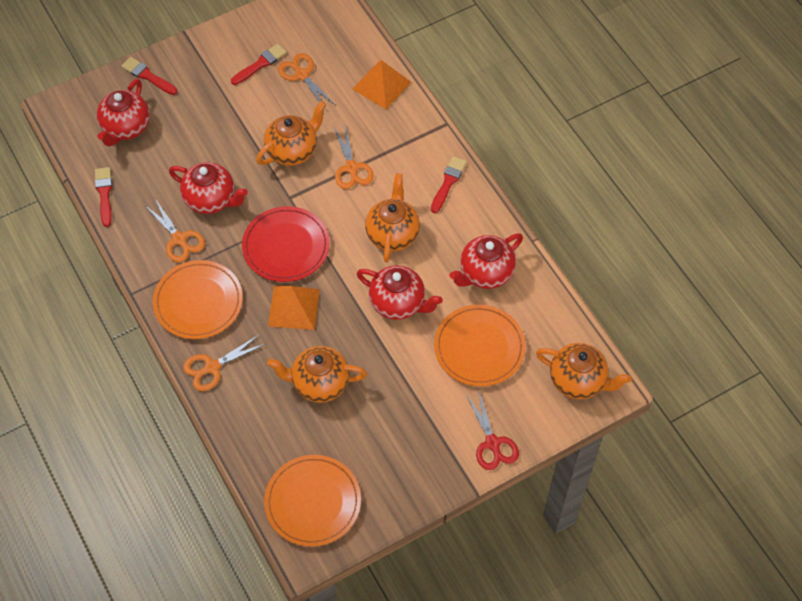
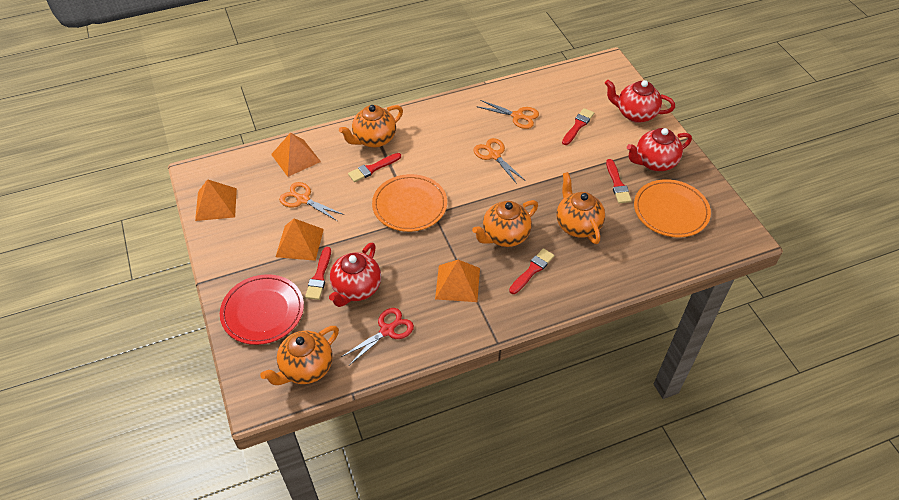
orange plate: [153,260,243,339] [264,455,361,547] [434,305,526,386] = 3 -> [372,174,447,232] [634,179,711,237] = 2
orange pyramid: [268,286,320,330] [353,60,411,109] = 2 -> [195,179,237,221] [271,133,321,177] [276,218,324,261] [435,260,480,302] = 4
orange scissors: [146,199,205,262] [183,334,265,391] [278,53,335,110] [334,124,374,189] = 4 -> [279,182,344,221] [473,138,526,184] [476,100,539,129] = 3
red brush: [95,167,112,227] [122,57,177,95] [231,44,287,85] [431,156,467,213] = 4 -> [305,247,331,300] [348,153,401,182] [509,248,555,294] [562,108,594,145] [606,159,632,203] = 5
red teapot: [97,79,150,146] [169,162,248,214] [356,265,443,320] [449,233,523,289] = 4 -> [329,243,381,307] [605,80,675,123] [627,128,692,171] = 3

